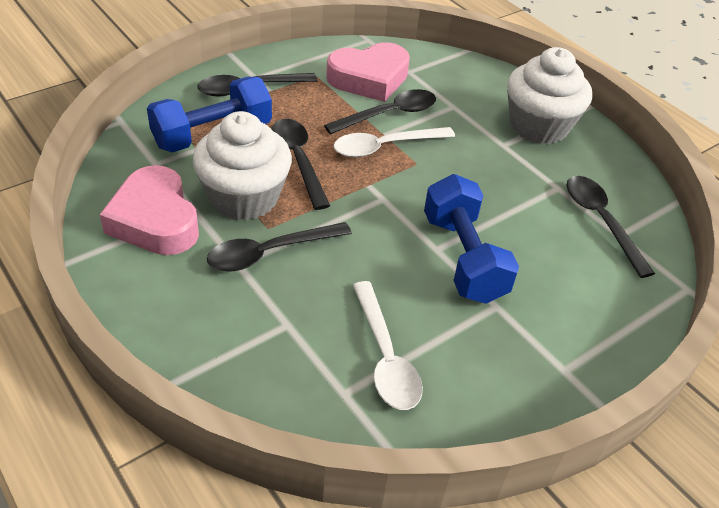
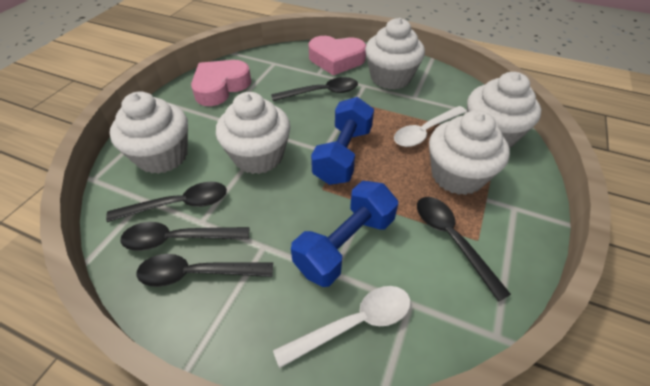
white cupcake: [193,111,292,220] [507,47,592,144] = 2 -> [110,91,188,174] [216,92,291,174] [365,18,425,90] [429,110,510,195] [467,72,541,148] = 5

